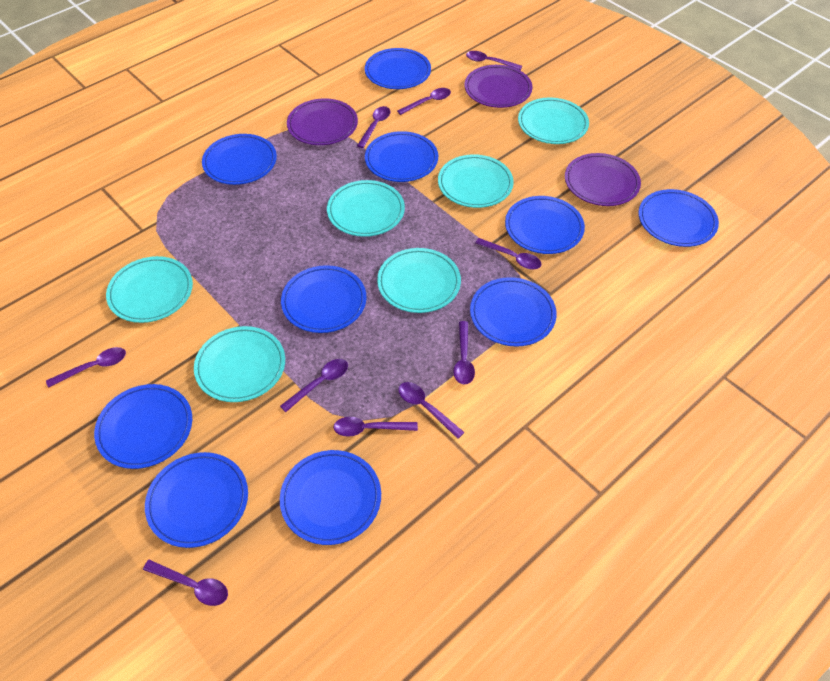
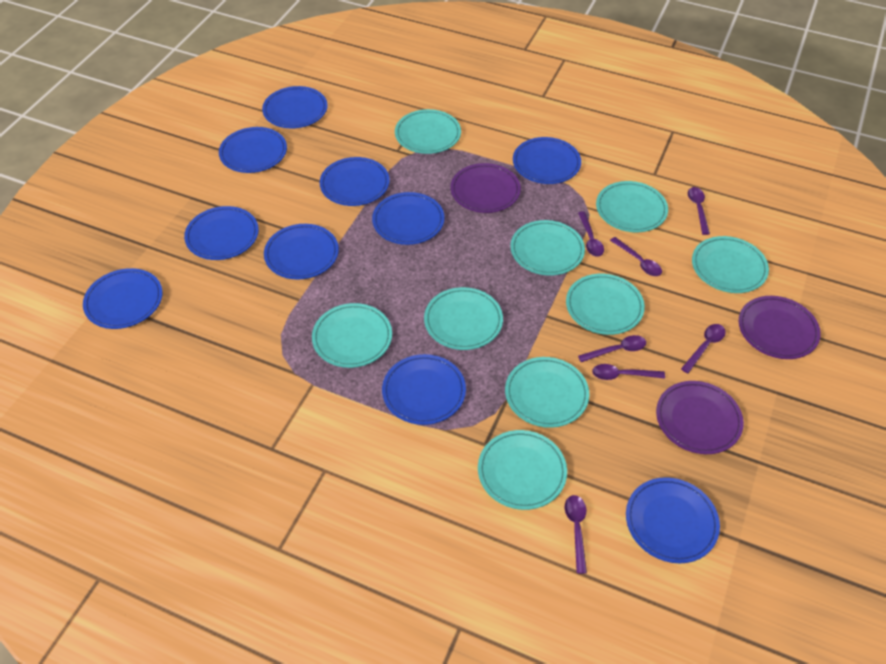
purple spoon: [46,347,126,388] [143,560,228,606] [280,359,348,412] [333,417,418,437] [357,106,390,148] [397,88,451,115] [398,382,465,439] [453,321,475,385] [466,51,522,70] [475,238,542,270] = 10 -> [565,495,587,574] [578,211,604,257] [578,335,646,362] [592,364,665,380] [610,237,662,276] [681,324,726,373] [688,187,710,235] = 7
turquoise plate: [106,256,193,323] [194,326,285,402] [327,180,405,237] [377,248,461,313] [438,154,514,208] [518,98,589,144] = 6 -> [312,303,392,368] [395,109,461,154] [424,287,503,350] [478,430,567,510] [505,357,589,428] [510,220,585,276] [566,274,645,335] [596,181,668,232] [692,236,769,293] = 9

